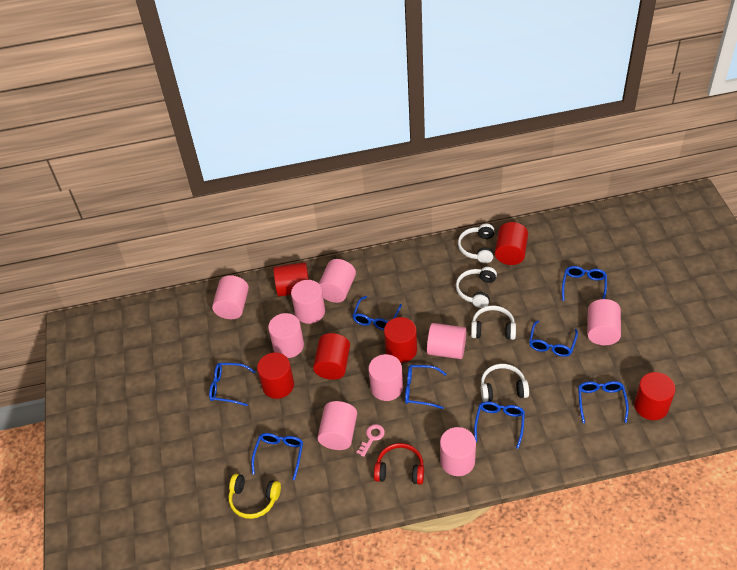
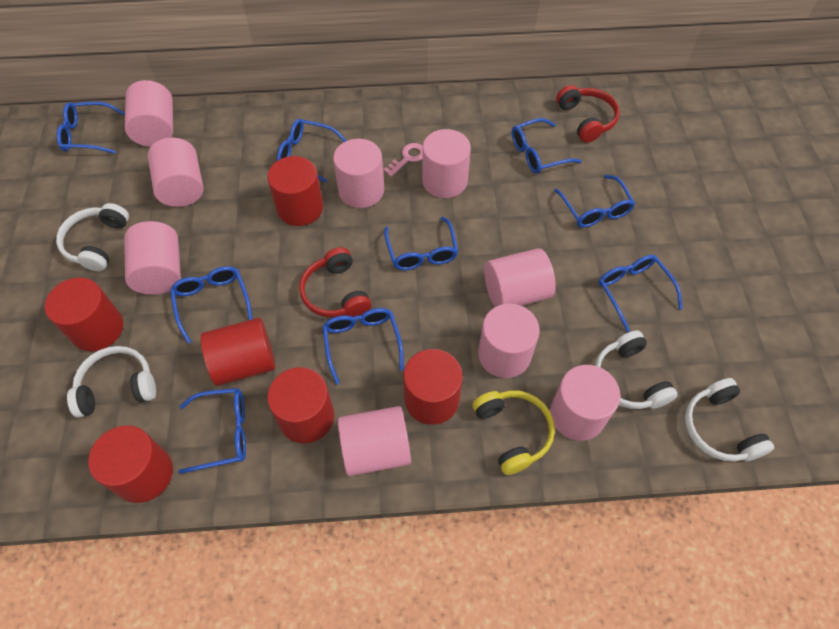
blue glasses: [209,363,256,406] [251,433,303,480] [353,296,402,330] [405,365,447,409] [474,401,525,449] [529,320,578,357] [562,266,607,301] [578,381,629,423] = 8 -> [56,102,125,154] [170,266,253,344] [178,388,246,474] [277,119,347,182] [322,308,404,385] [384,217,458,270] [512,118,582,174] [554,175,635,227] [598,255,683,332] = 9
red headphones: [374,443,424,485] = 1 -> [299,247,371,317] [556,85,620,143] = 2

